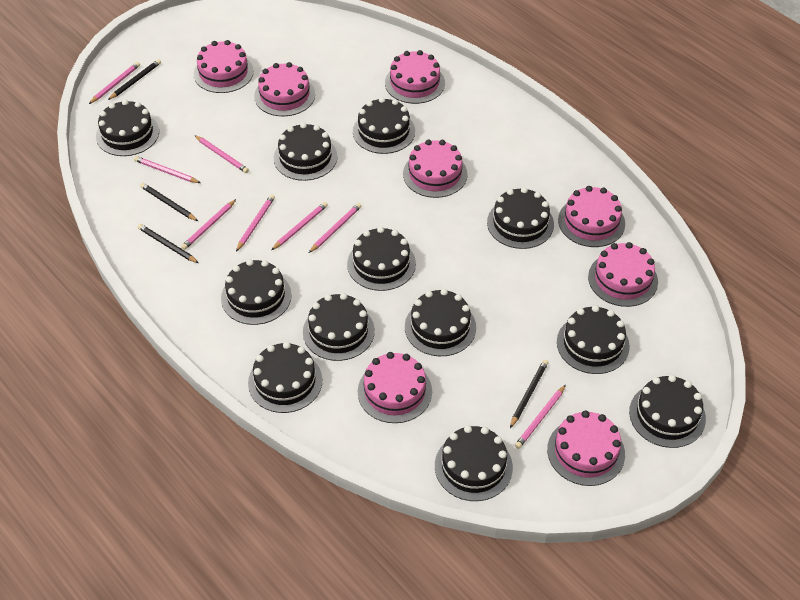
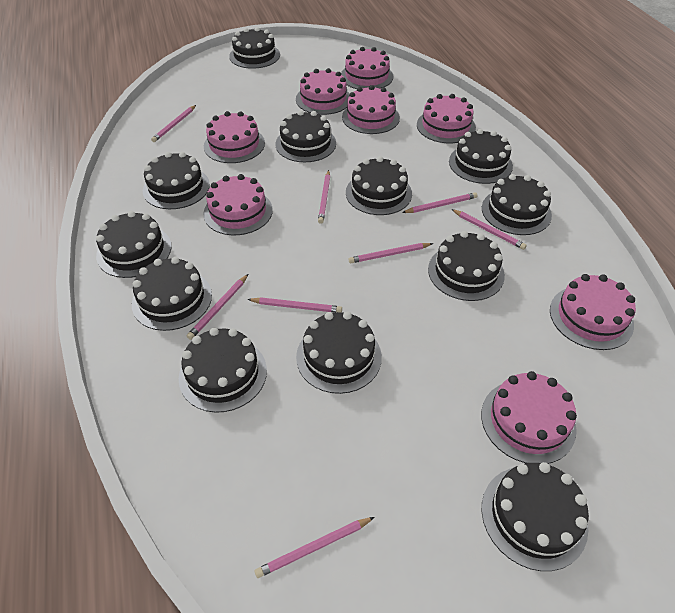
black pencil: [108,59,161,100] [138,224,199,263] [140,183,198,221] [510,360,548,428] = 4 -> none = 0

